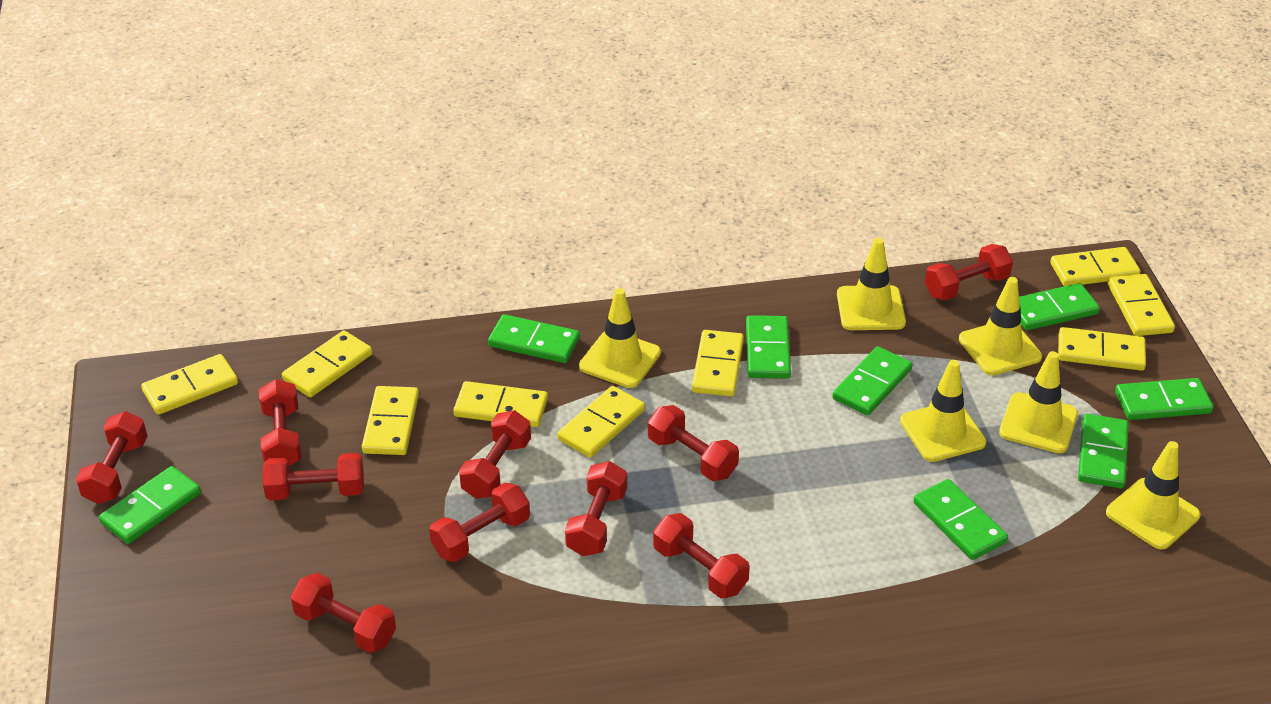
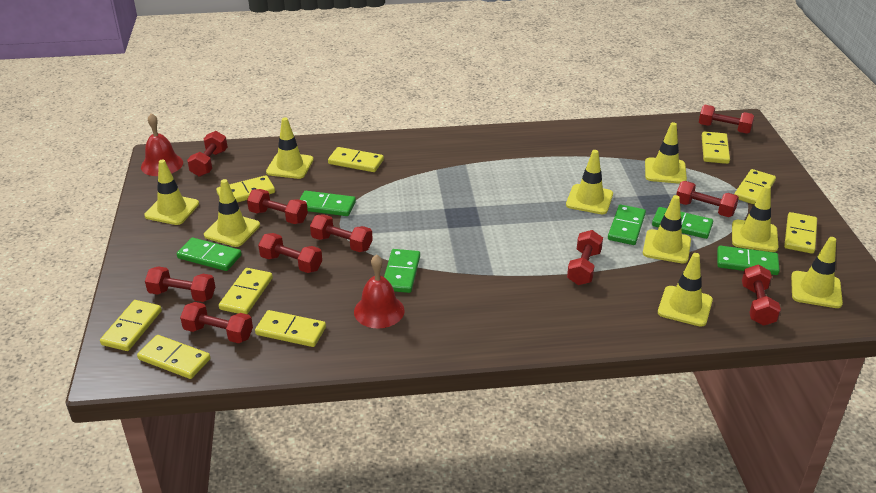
green domino: [99,466,201,544] [488,314,580,363] [746,315,791,379] [832,346,913,416] [913,479,1008,560] [1019,283,1100,330] [1078,414,1129,488] [1115,378,1213,420] = 8 -> [177,238,242,271] [299,191,356,216] [384,249,420,293] [608,205,646,245] [652,207,713,239] [717,246,780,275] = 6
red bell: none = 0 -> [141,113,183,176] [354,254,405,328] = 2
yellow traffic cone: [579,288,661,388] [837,238,906,330] [900,360,987,462] [959,277,1042,375] [999,351,1078,453] [1106,441,1200,550] = 6 -> [144,160,199,225] [204,179,260,247] [266,118,313,179] [566,150,613,214] [643,195,691,264] [645,122,687,184] [658,253,713,327] [732,185,778,252] [791,237,843,308] = 9

